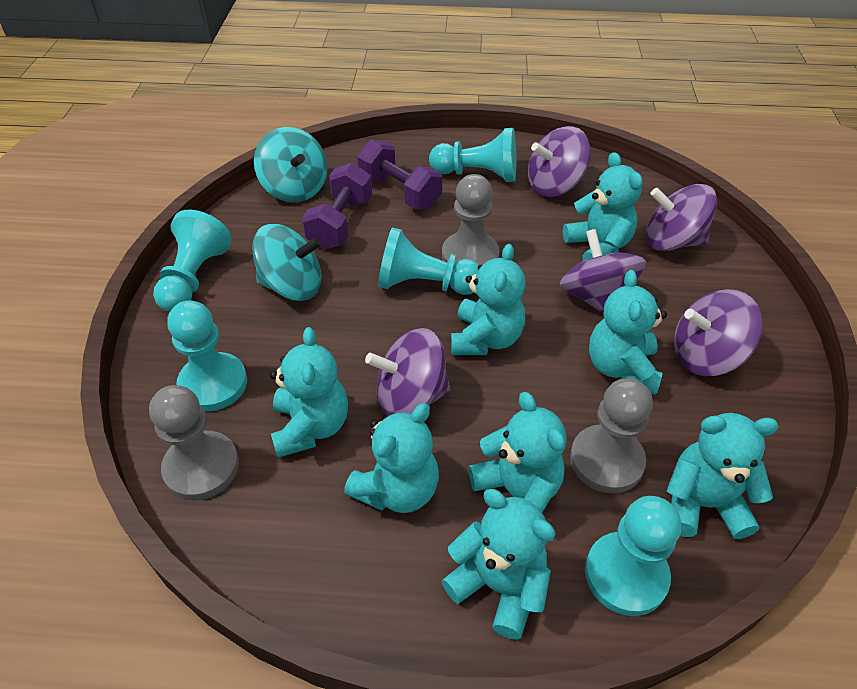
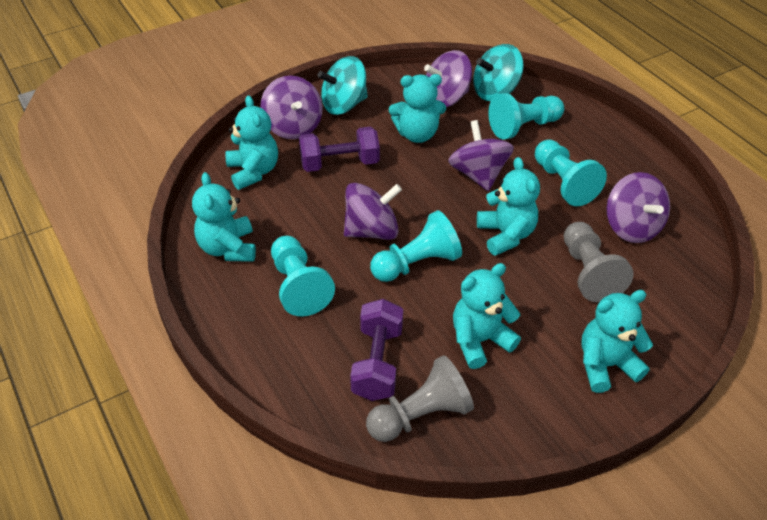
grey pawn: [149,385,239,501] [442,174,499,265] [570,378,653,493] = 3 -> [366,355,474,442] [564,222,634,302] = 2
turquoise pawn: [153,210,232,312] [167,301,247,411] [378,227,479,295] [429,128,516,182] [585,496,681,616] = 5 -> [271,236,335,316] [370,210,462,282] [489,93,564,140] [535,139,607,206] = 4
turquoise teddy bear: [270,327,348,458] [344,403,439,513] [441,489,556,640] [451,244,525,355] [468,392,566,513] [563,152,643,261] [589,270,667,395] [667,413,779,539] = 8 -> [192,172,256,262] [225,95,278,190] [389,74,446,143] [453,263,521,369] [477,157,540,256] [581,290,653,393] = 6

